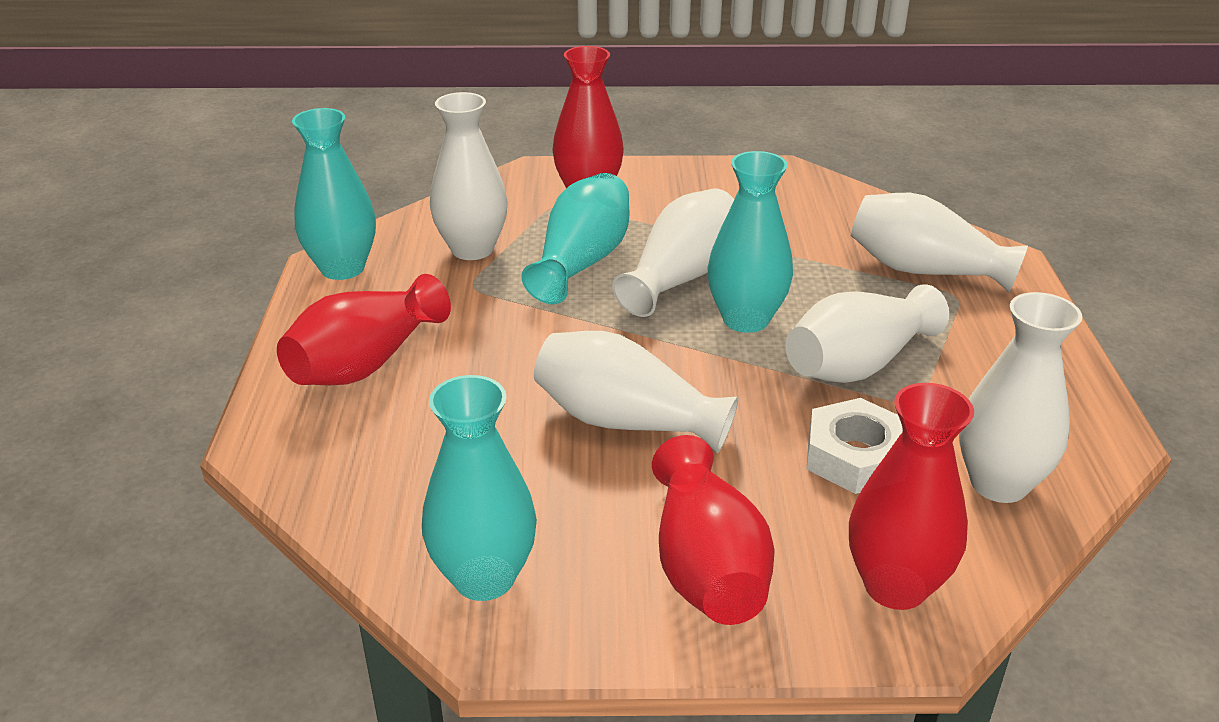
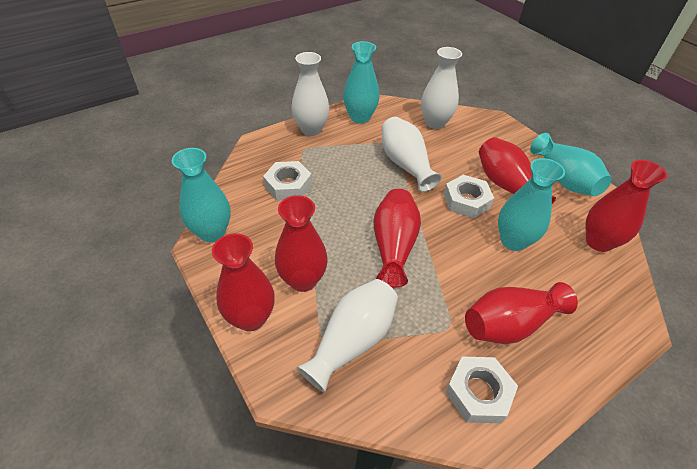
red vase: [277,274,451,386] [552,46,624,188] [652,435,775,625] [849,383,974,610] = 4 -> [212,233,275,331] [275,195,328,292] [374,189,421,287] [465,282,578,344] [479,137,556,204] [585,160,667,252] = 6
white nut: [807,398,903,494] = 1 -> [263,161,312,200] [444,175,494,218] [445,357,518,423] = 3
white vase: [430,92,508,260] [534,331,739,453] [612,188,734,317] [785,284,949,383] [851,193,1028,292] [959,292,1082,503] = 6 -> [292,52,329,136] [297,279,398,393] [381,117,442,192] [421,47,462,129] = 4

